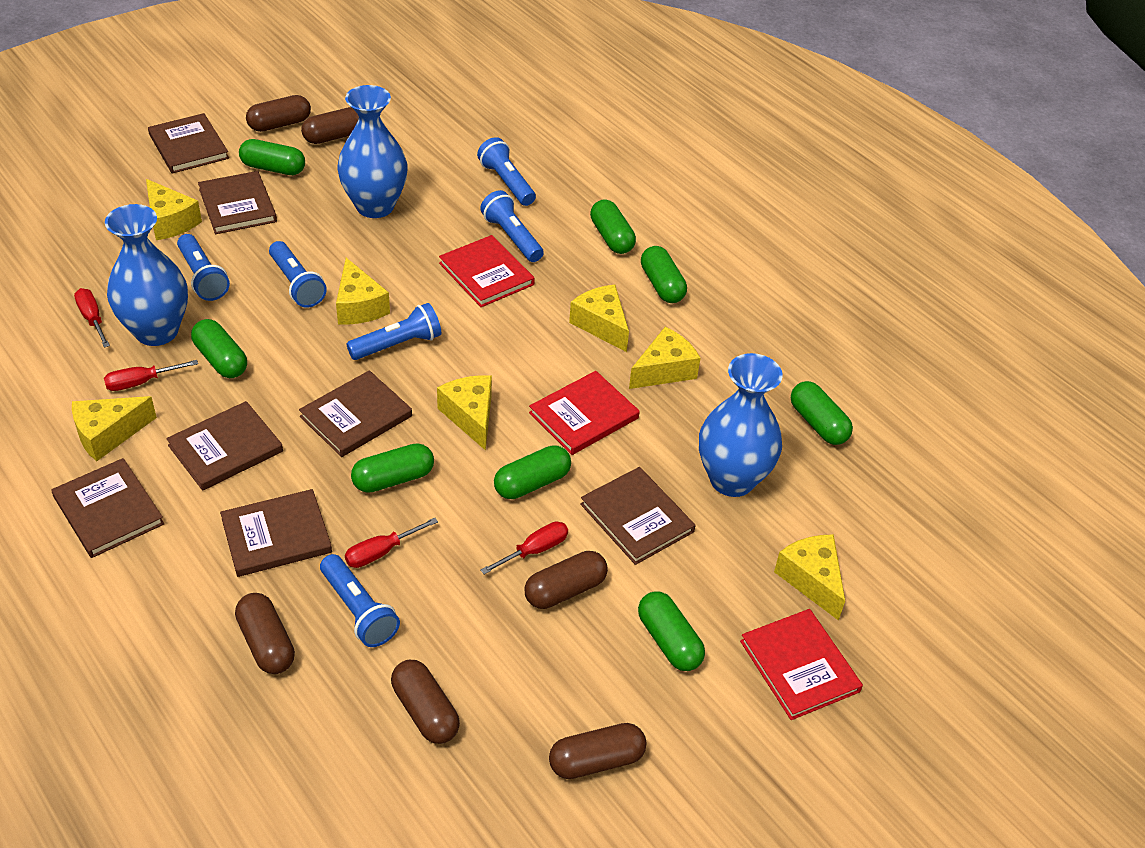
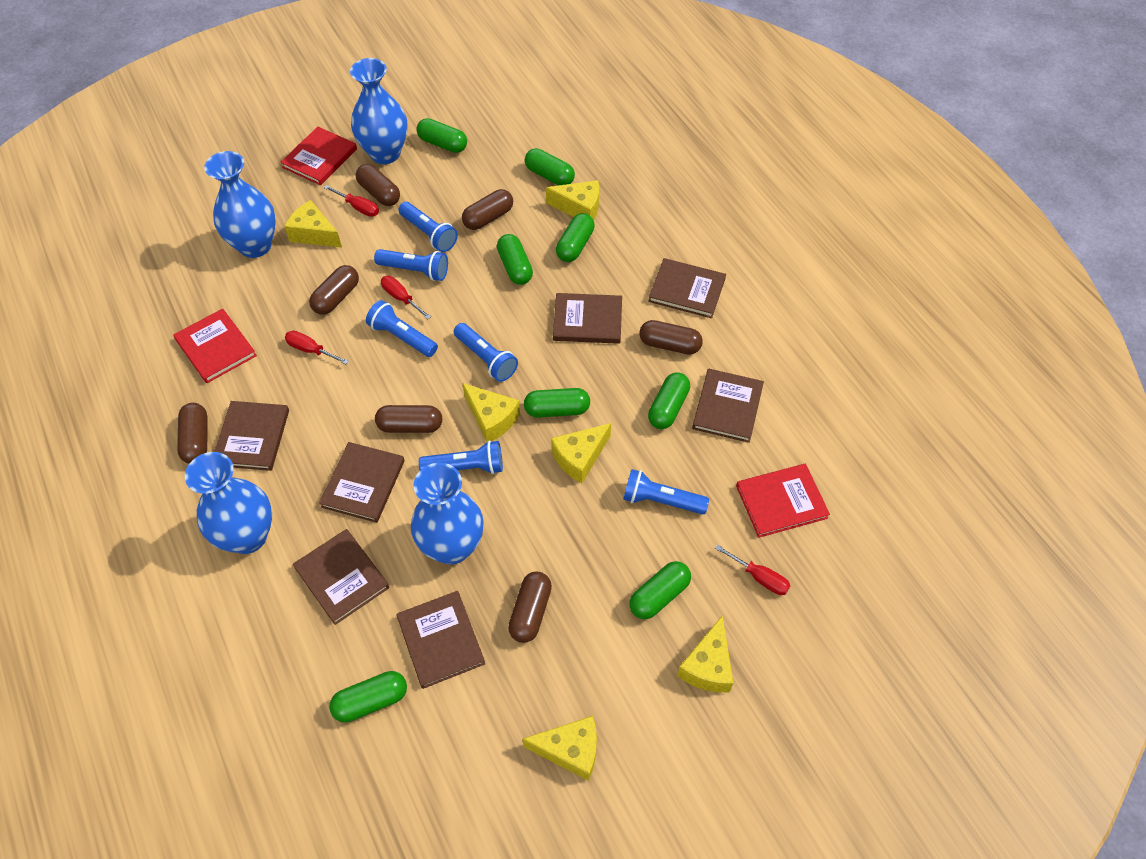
blue vase: [105,204,188,346] [337,85,408,218] [699,353,783,497] = 3 -> [185,452,272,554] [204,151,276,258] [350,58,408,164] [411,463,484,564] = 4
brown capsule: [235,593,295,674] [246,95,311,132] [301,107,359,144] [391,660,460,744] [524,551,608,609] [549,723,646,779] = 6 -> [177,403,208,464] [309,265,359,315] [356,164,400,206] [375,405,442,433] [462,189,513,230] [508,572,552,643] [639,320,703,355] = 7
yellow cheese: [72,396,157,461] [146,179,202,240] [336,258,390,324] [437,375,492,451] [569,285,629,352] [629,327,701,389] [774,534,845,621] = 7 -> [284,200,342,248] [462,383,520,442] [522,716,597,781] [546,180,599,220] [551,423,611,483] [677,615,733,693] = 6

